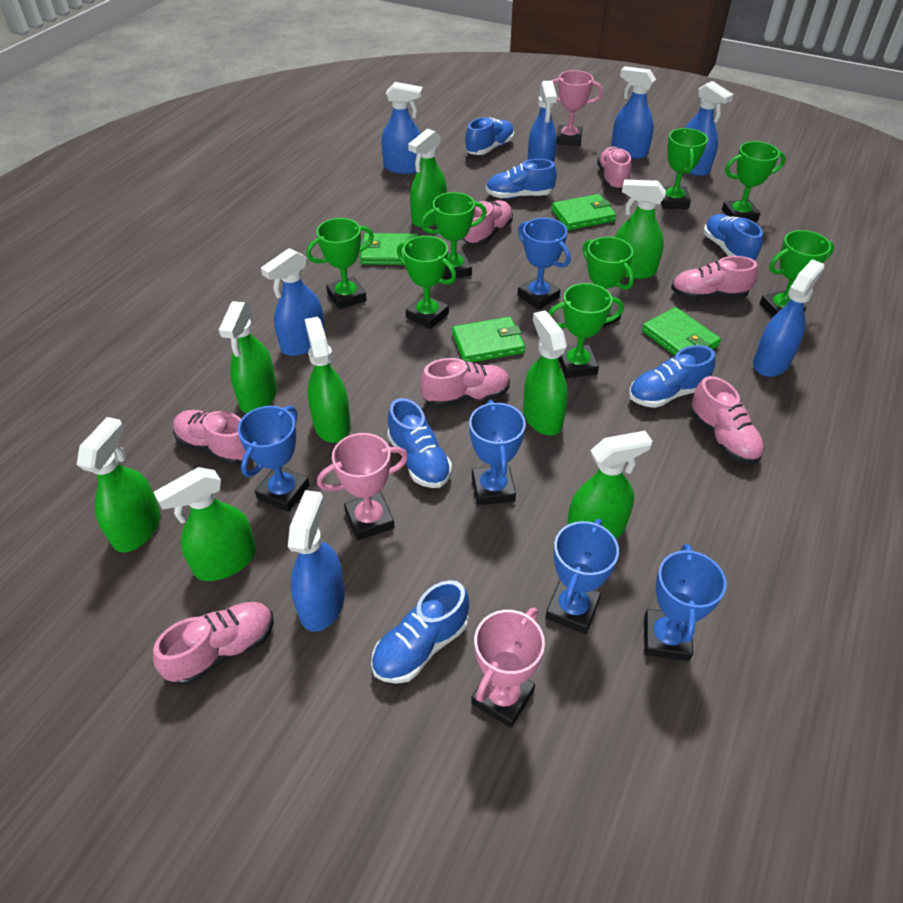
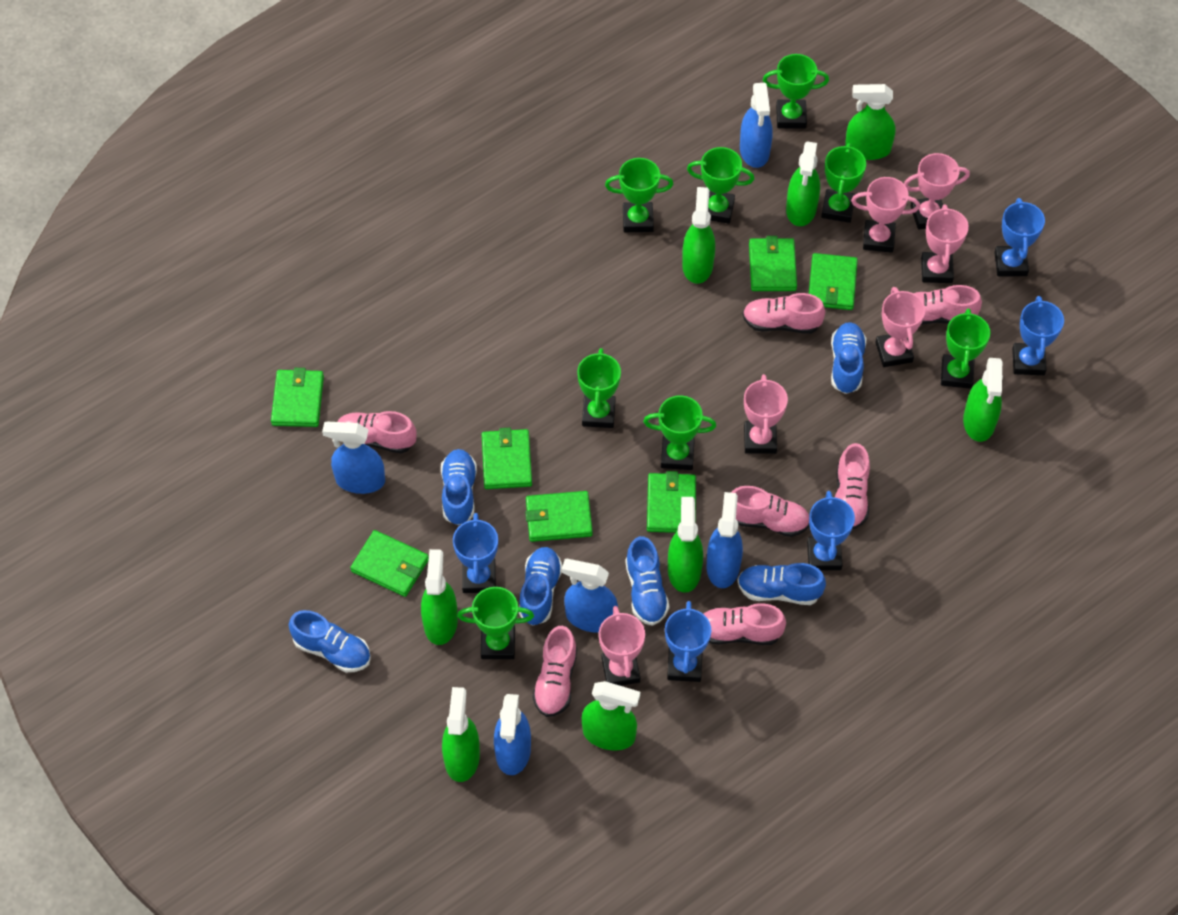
blue spray bottle: [261,248,325,356] [288,490,345,632] [381,82,423,174] [528,81,557,162] [611,66,656,159] [685,81,734,176] [753,259,824,377] = 7 -> [322,422,385,494] [494,694,531,775] [562,559,618,633] [707,492,743,588] [740,83,773,168] = 5
green wallet: [360,233,419,265] [452,317,525,362] [552,194,616,230] [642,307,721,356] = 4 -> [271,368,324,427] [350,530,429,597] [482,428,532,489] [525,491,593,542] [647,471,696,533] [749,236,797,291] [809,253,858,310] = 7
pink trophy: [317,433,408,540] [471,608,545,728] [552,70,603,146] = 3 -> [599,606,645,686] [744,374,788,454] [851,177,920,253] [875,287,925,367] [904,153,970,230] [921,205,969,283] = 6

